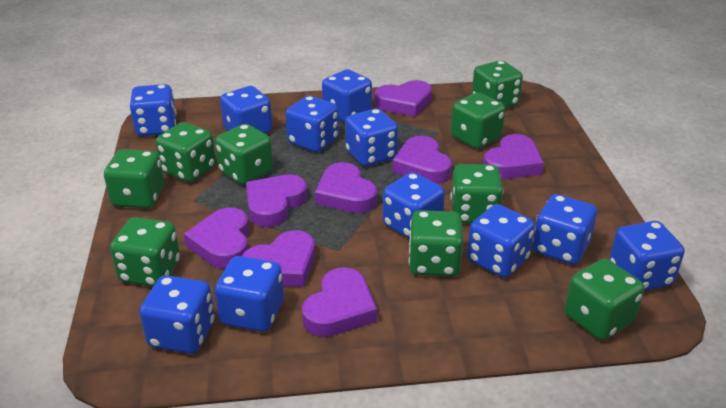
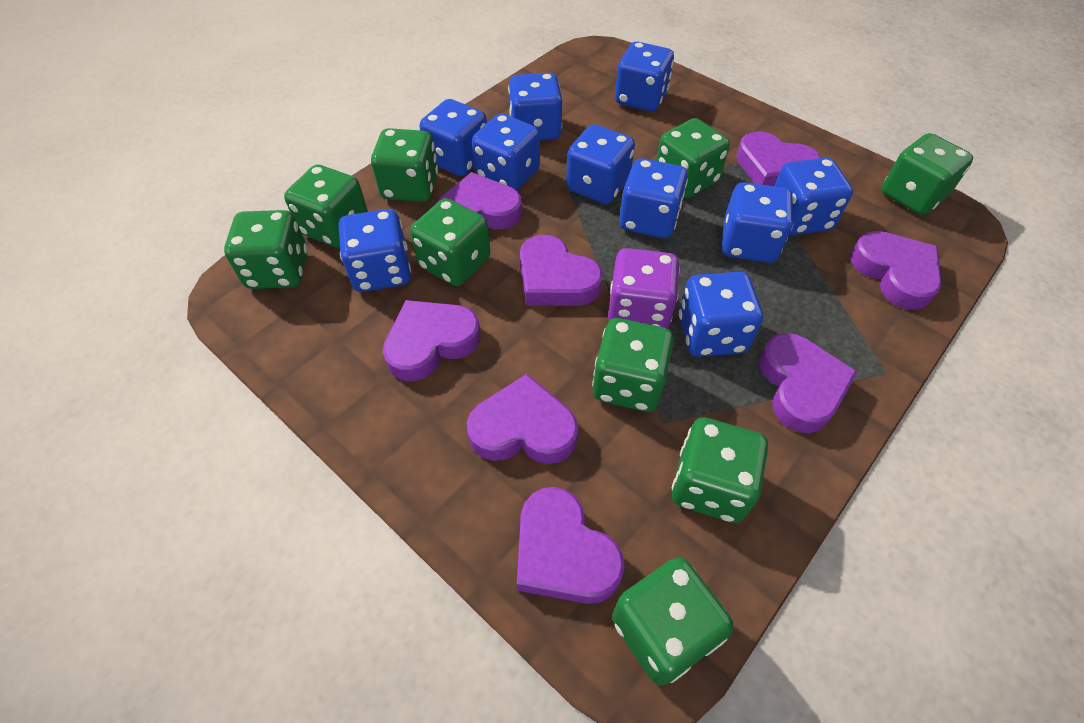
blue dice: [129,84,177,136] [139,275,215,354] [215,256,284,332] [220,86,273,134] [286,96,339,152] [322,69,372,122] [345,109,398,166] [383,172,445,239] [467,204,535,278] [533,194,597,265] [609,221,684,291] = 11 -> [338,209,411,292] [420,99,487,176] [472,113,540,190] [508,73,562,140] [566,124,635,204] [615,42,674,112] [619,158,688,238] [679,272,763,357] [722,182,793,263] [775,158,853,235] = 10
purple dice: none = 0 -> [608,248,680,329] = 1

